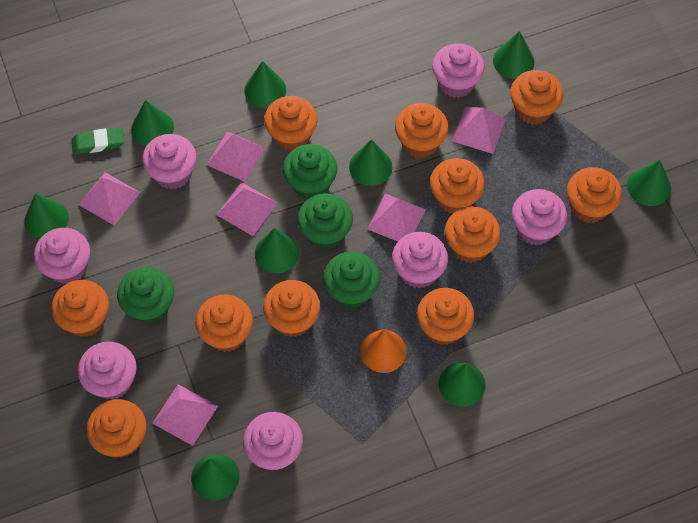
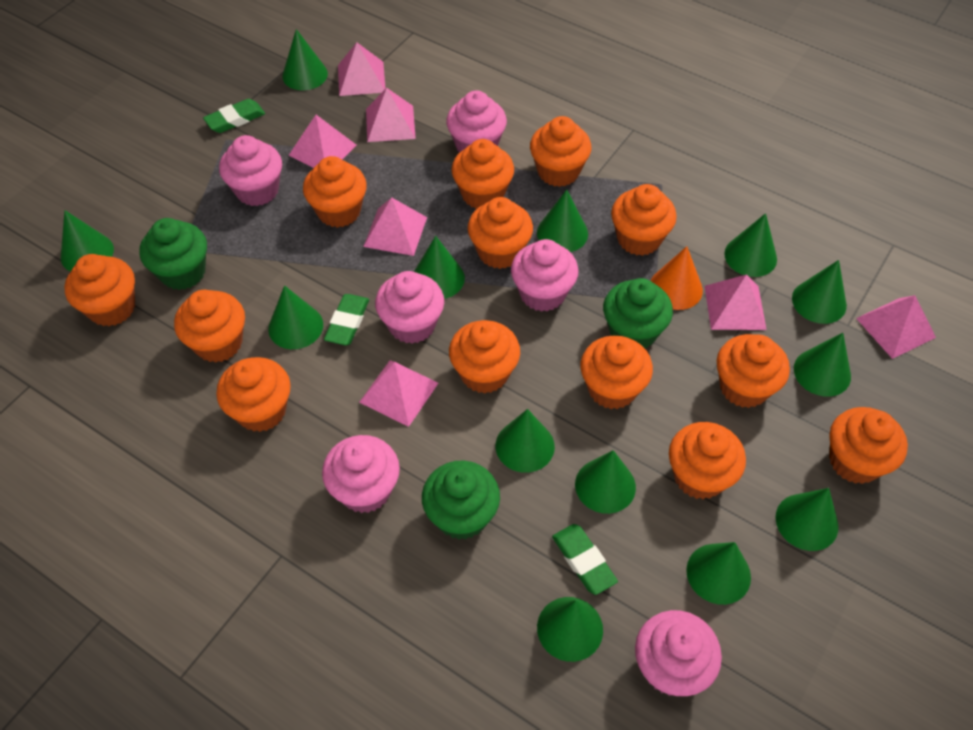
green cone: [24,194,69,239] [131,100,174,146] [191,454,240,501] [244,61,286,108] [255,228,299,273] [349,139,392,186] [439,362,485,407] [493,31,535,79] [627,160,671,206] = 9 -> [61,210,114,272] [268,285,323,349] [282,29,328,90] [414,236,465,299] [496,409,555,473] [537,190,588,252] [537,597,603,662] [575,450,636,514] [686,542,751,605] [724,213,777,277] [775,488,839,551] [792,260,847,324] [794,333,851,397] = 13
green cupcake: [117,267,174,324] [283,144,337,199] [297,193,353,250] [323,251,380,308] = 4 -> [139,218,207,290] [422,461,500,540] [603,278,673,348] = 3
green eraser: [71,127,124,155] = 1 -> [203,99,265,133] [324,294,369,345] [552,524,618,595] = 3
orange cupcake: [51,280,109,337] [87,399,147,458] [195,294,253,352] [263,280,320,337] [264,96,318,151] [395,103,449,158] [417,288,474,345] [430,158,485,213] [445,206,500,263] [510,70,563,125] [567,167,622,223] = 11 -> [64,254,135,326] [174,290,245,363] [216,357,291,432] [303,156,367,228] [449,320,520,393] [452,139,514,209] [468,197,533,269] [530,116,591,187] [580,336,653,409] [611,184,677,256] [669,422,746,499] [717,334,790,408] [829,407,908,484] = 13
pink cupcake: [34,228,90,284] [78,342,137,400] [142,134,197,190] [243,412,303,471] [392,232,448,289] [432,44,485,98] [512,189,567,245] = 7 -> [219,135,282,206] [322,435,400,513] [375,271,444,344] [446,90,507,153] [511,239,579,312] [635,610,722,696] = 6
pink pyramid: [79,172,141,225] [152,384,218,446] [207,131,265,182] [216,182,278,236] [368,194,426,241] [452,107,506,154] = 6 -> [288,115,356,168] [338,42,386,96] [359,360,438,427] [363,197,427,256] [366,88,416,142] [705,274,767,330] [856,295,936,359] = 7

